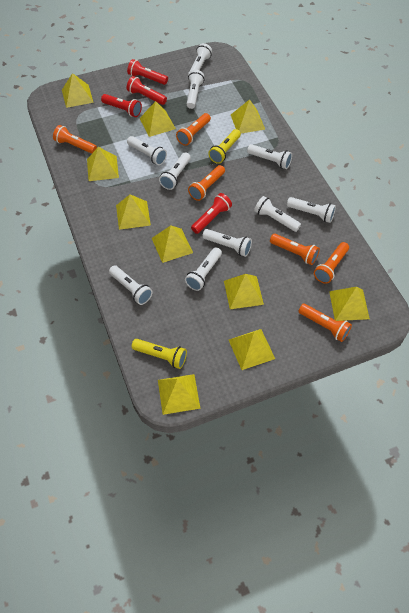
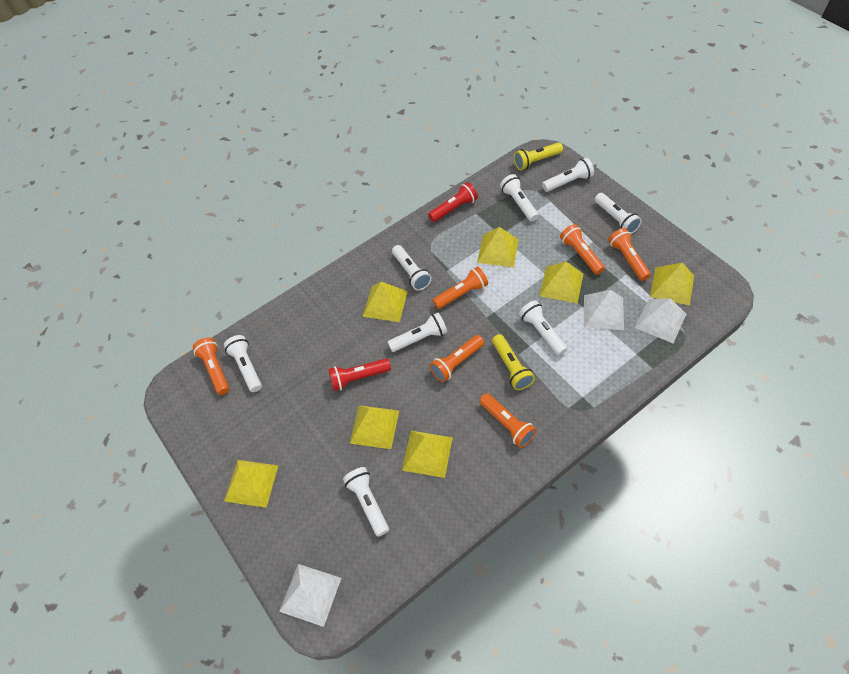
red flashlight: [101,94,142,117] [126,76,167,105] [127,59,168,85] [191,193,232,234] = 4 -> [328,358,391,391] [428,182,478,222] = 2
white flashlight: [109,265,153,305] [127,136,167,165] [159,152,191,190] [185,247,222,291] [186,70,204,109] [188,43,212,76] [202,229,252,257] [247,144,292,169] [254,196,301,232] [287,197,336,223] = 10 -> [224,335,262,392] [343,467,389,537] [388,313,447,352] [392,245,432,291] [500,174,539,222] [519,300,568,356] [542,158,594,192] [595,193,642,234] = 8
white pyramid: none = 0 -> [279,564,341,627] [584,290,624,330] [635,298,686,343] = 3
yellow pyramid: [62,73,94,108] [87,147,119,181] [116,195,151,230] [139,101,176,137] [152,225,193,263] [158,374,200,415] [224,274,264,309] [229,329,275,370] [231,99,265,134] [329,287,370,321] = 10 -> [224,460,279,508] [350,405,399,449] [363,282,408,322] [402,431,453,478] [477,227,519,267] [539,262,583,304] [650,263,694,306] = 7

